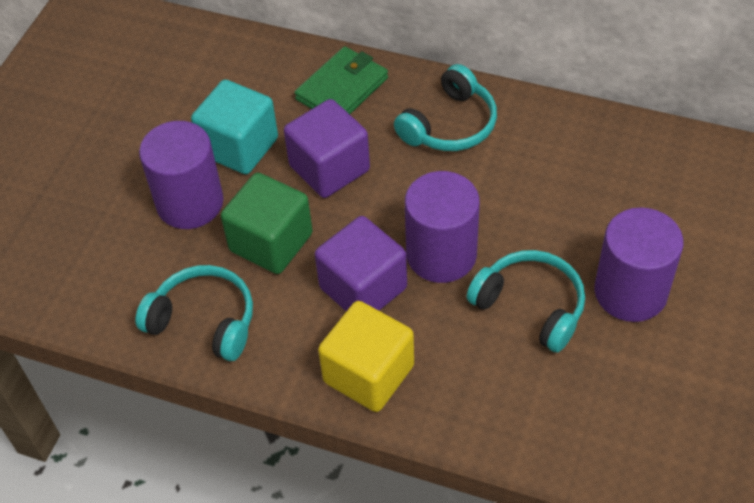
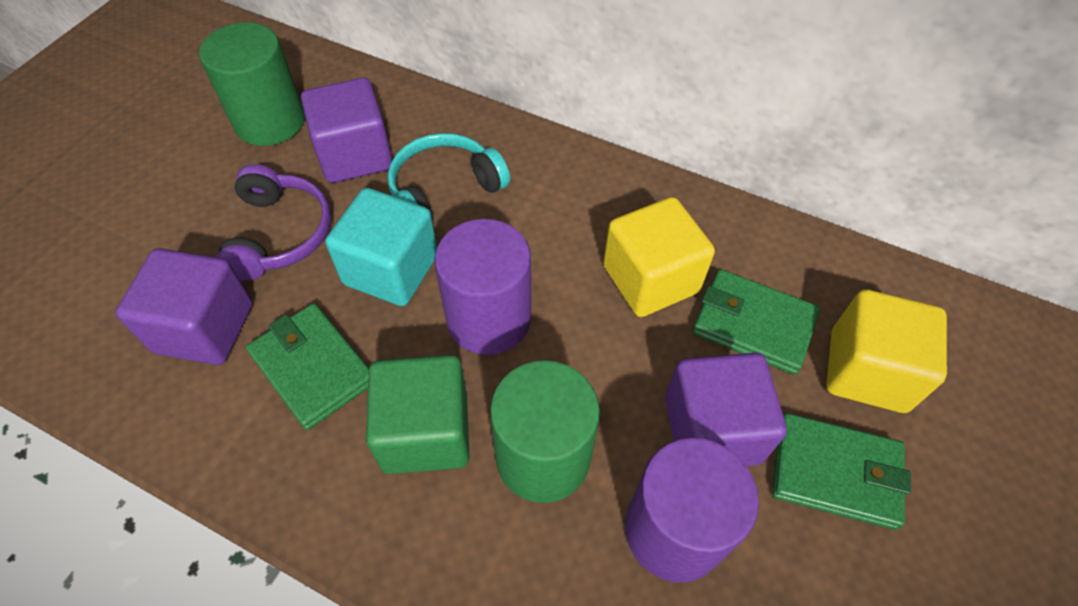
green cylinder: none = 0 -> [199,22,305,146] [490,360,600,503] = 2
green wallet: [295,46,388,114] = 1 -> [246,303,369,430] [693,269,820,375] [772,413,911,530] = 3
purple cube: [284,99,370,198] [315,216,407,311] = 2 -> [116,248,253,365] [301,78,393,183] [665,353,787,466] = 3
purple cylinder: [139,121,223,229] [405,171,480,283] [594,207,684,322] = 3 -> [434,219,531,355] [625,438,759,583] = 2
purple headphones: none = 0 -> [217,164,331,280] = 1
turquoise headphones: [135,265,253,361] [394,64,497,151] [466,250,585,353] = 3 -> [387,133,510,222] = 1
yellow cube: [318,301,414,412] = 1 -> [603,197,715,317] [826,290,947,413] = 2

